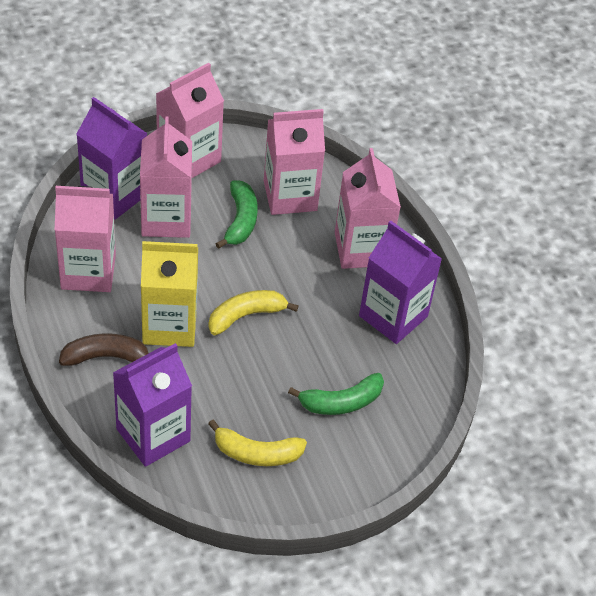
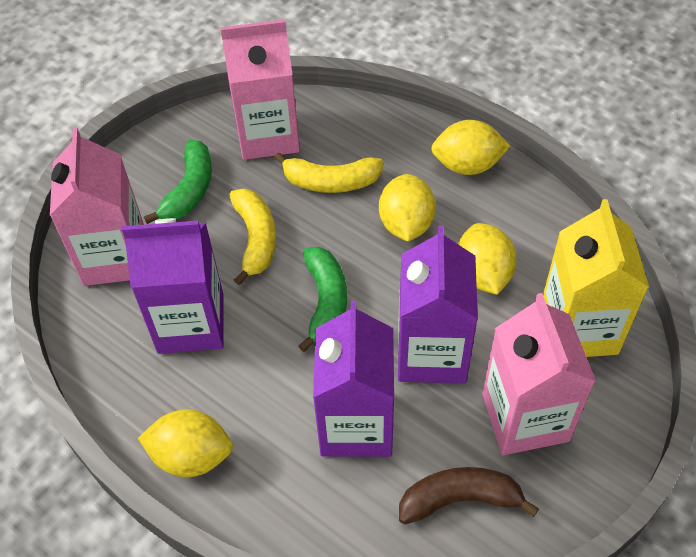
pink carton: [55,186,116,292] [140,117,192,238] [156,63,224,178] [264,109,325,215] [335,148,401,269] = 5 -> [50,128,144,286] [221,19,300,160] [482,293,596,455] = 3
yellow lemon: none = 0 -> [138,409,233,477] [379,174,436,242] [431,120,510,175] [458,223,517,295] = 4

